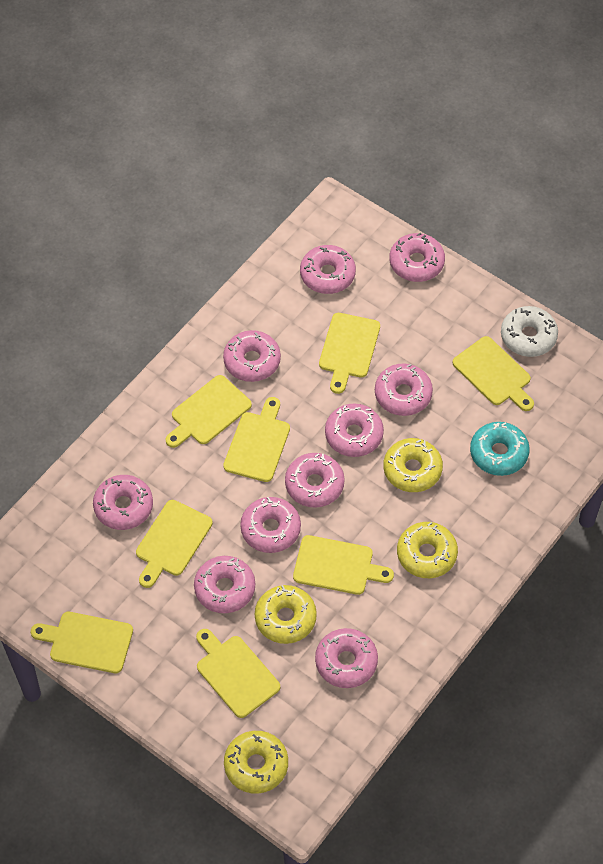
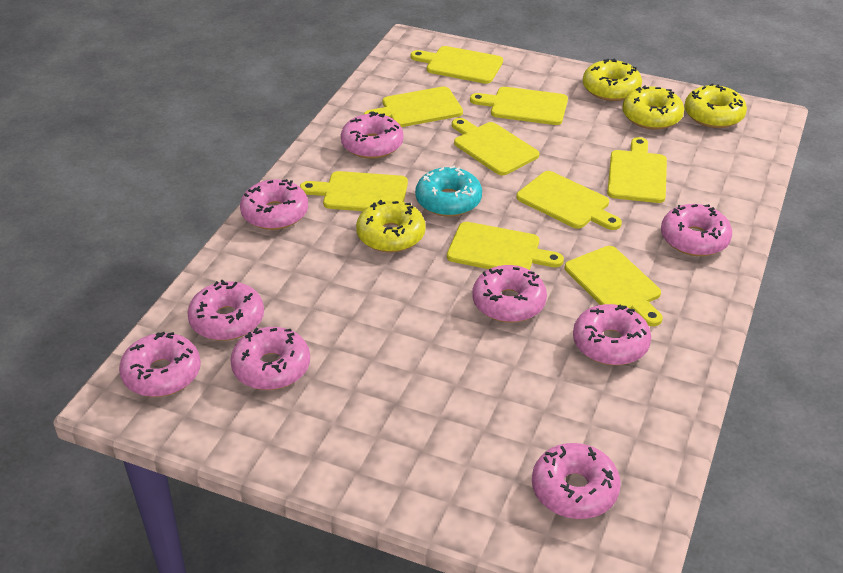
pink donut: [93,475,153,530] [194,556,255,613] [223,330,281,382] [240,497,301,553] [285,453,345,508] [300,245,356,294] [315,628,378,688] [325,403,384,457] [375,363,433,416] [389,232,445,282] = 10 -> [119,332,201,397] [187,279,264,341] [230,327,310,390] [240,179,308,230] [341,112,404,159] [472,265,547,323] [532,443,621,519] [573,304,651,365] [661,204,732,256] = 9
white donut: [501,306,558,357] = 1 -> none = 0
yellow cutting board: [31,612,133,673] [136,500,213,588] [165,375,252,448] [196,629,280,718] [223,397,290,482] [293,535,394,595] [319,313,380,394] [452,336,534,411] = 8 -> [300,171,408,211] [364,87,463,127] [410,46,503,84] [447,222,564,270] [452,118,539,175] [470,87,568,125] [516,171,622,230] [565,246,663,326] [607,137,667,203] = 9

